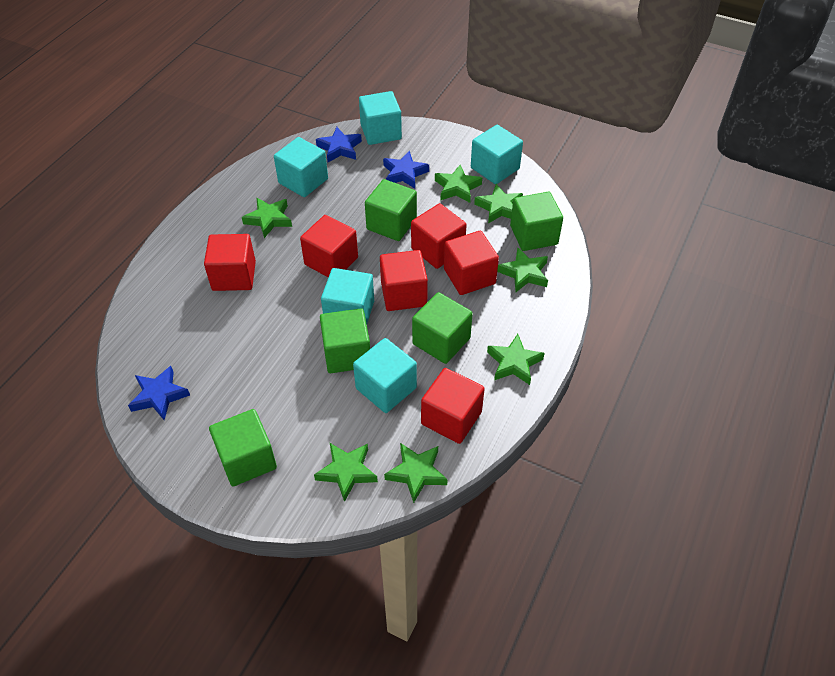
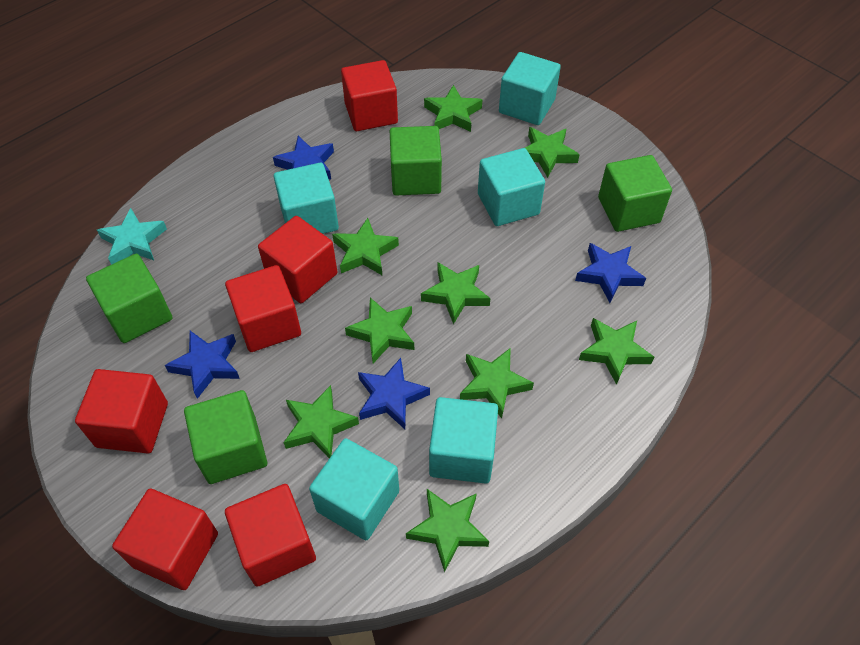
blue star: [128,366,190,420] [316,127,362,162] [383,151,429,189] = 3 -> [165,331,240,399] [273,136,334,180] [358,358,430,429] [575,243,646,303] = 4
green cube: [209,409,277,486] [320,308,370,373] [365,179,417,241] [412,292,473,364] [510,192,563,251] = 5 -> [86,254,172,343] [184,390,267,484] [390,126,442,195] [598,155,672,232] = 4
green star: [242,198,292,238] [314,443,378,502] [384,443,448,503] [435,165,482,203] [474,184,523,223] [487,334,545,385] [497,247,548,292] = 7 -> [283,385,359,458] [332,218,399,275] [345,298,414,363] [406,489,489,573] [421,262,491,324] [424,85,483,132] [460,348,534,419] [525,127,580,178] [579,318,654,385] = 9
turquoise star: none = 0 -> [97,208,167,265] = 1

